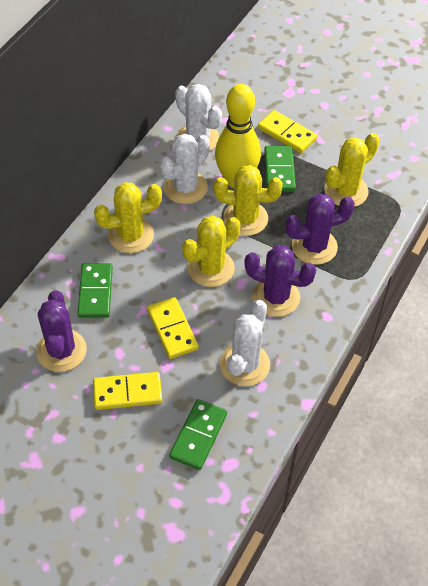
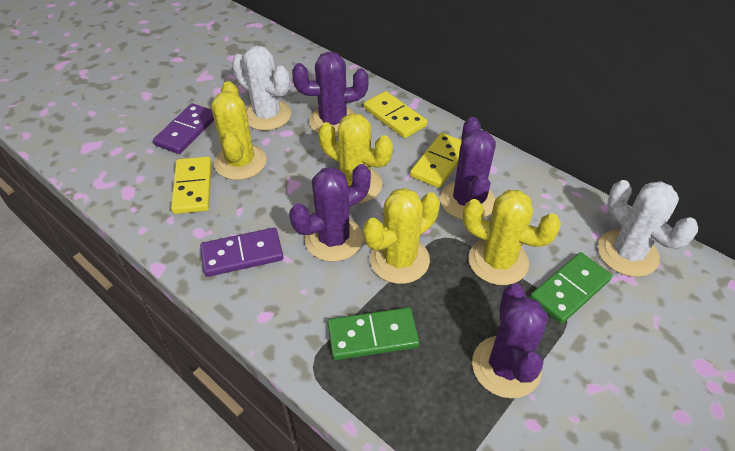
green domino: [77,263,113,318] [169,399,227,470] [264,146,296,192] = 3 -> [327,307,419,360] [530,252,612,324] = 2
purple cactus: [36,290,87,372] [244,245,316,317] [285,194,355,265] = 3 -> [289,164,371,262] [292,52,369,137] [440,117,496,220] [472,283,548,398] = 4
purple domino: none = 0 -> [153,103,214,154] [200,228,283,277] = 2
white cactus: [160,134,210,204] [175,84,222,151] [220,300,270,386] = 3 -> [232,46,291,131] [598,180,698,277] = 2
yellow bowling pin: [215,84,261,188] = 1 -> none = 0

